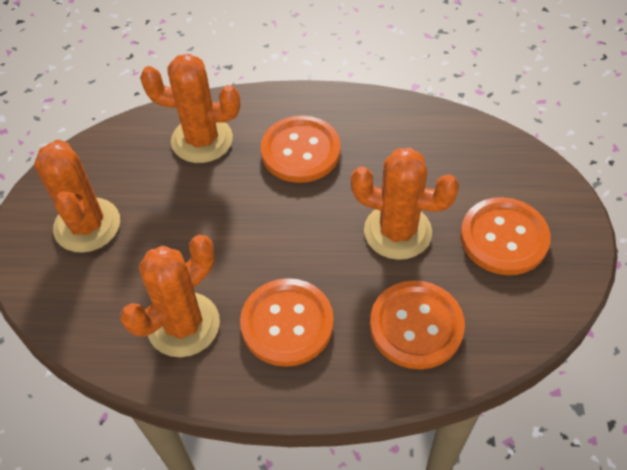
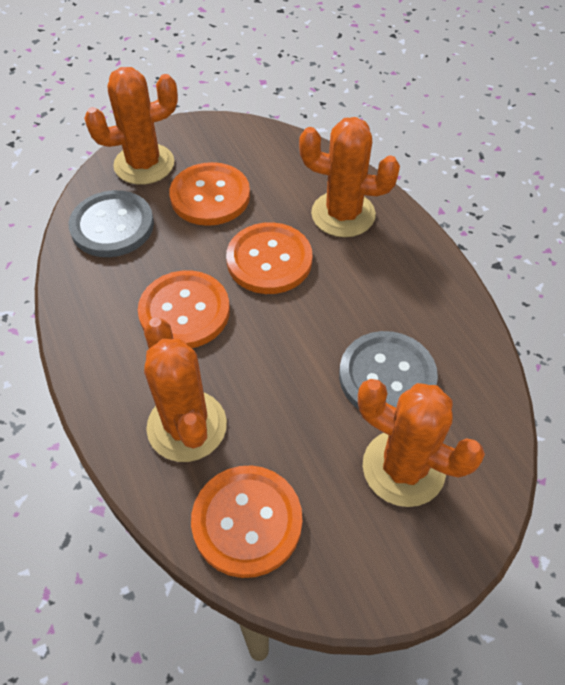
grey button: none = 0 -> [69,190,154,257] [339,331,438,409] = 2

